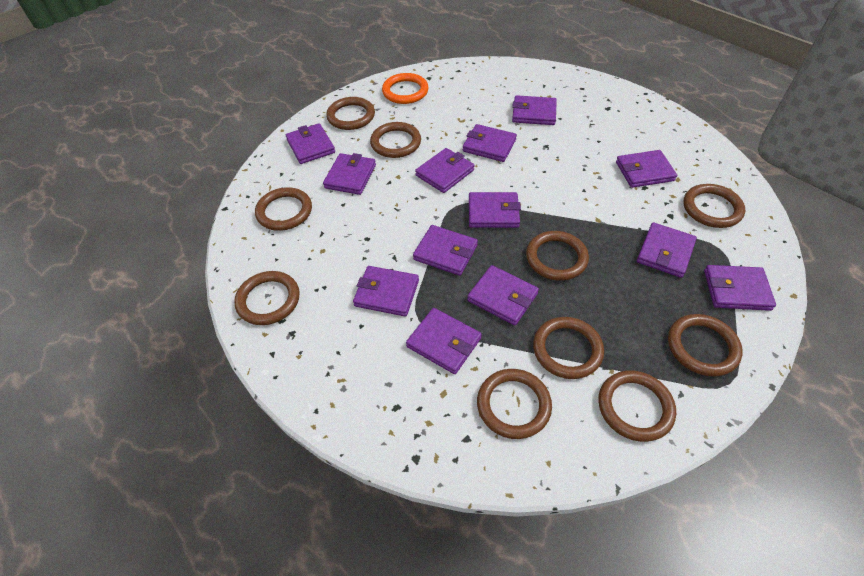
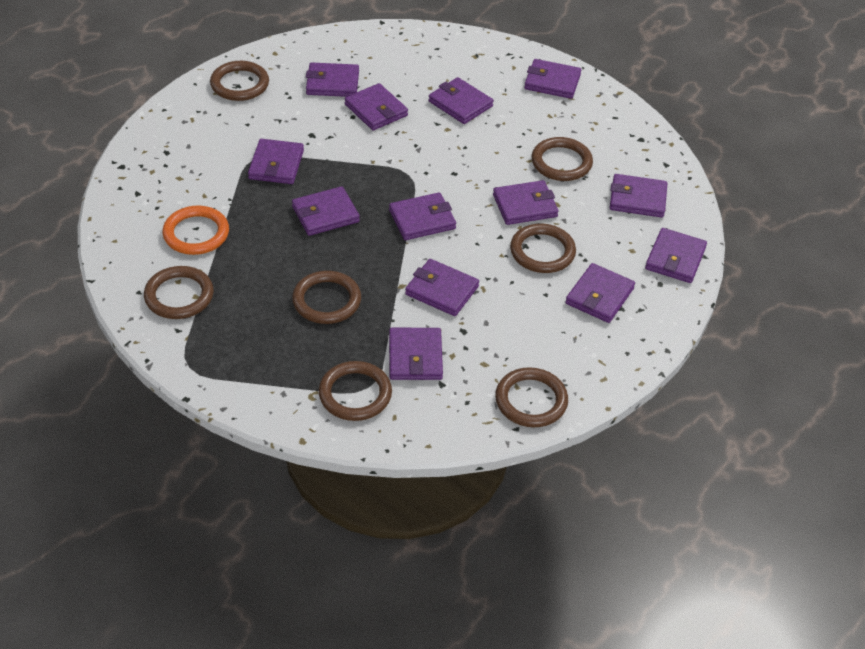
brown ring: [234,271,300,325] [255,187,312,231] [326,97,375,130] [370,122,421,158] [477,369,552,439] [526,231,589,281] [533,317,604,379] [598,370,676,442] [668,314,743,377] [683,184,745,228] = 10 -> [144,266,214,319] [210,61,269,101] [292,271,361,324] [319,361,392,421] [495,367,568,427] [510,224,576,273] [531,137,593,181] = 7

